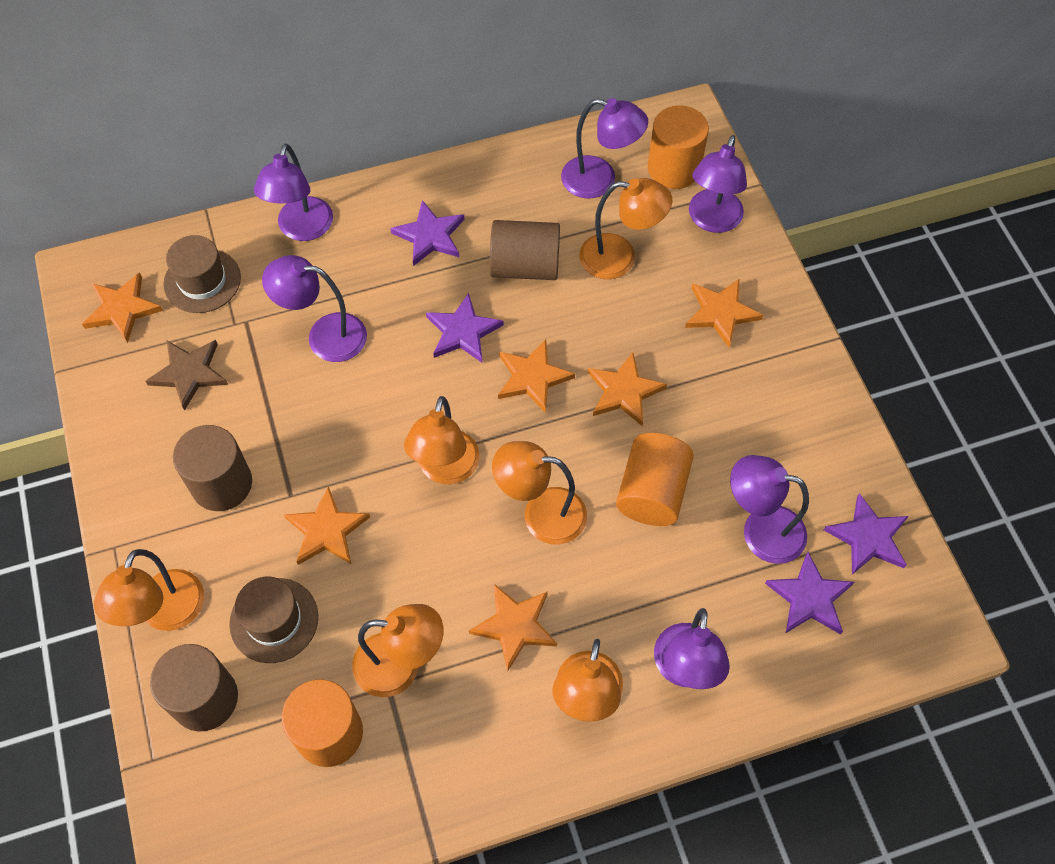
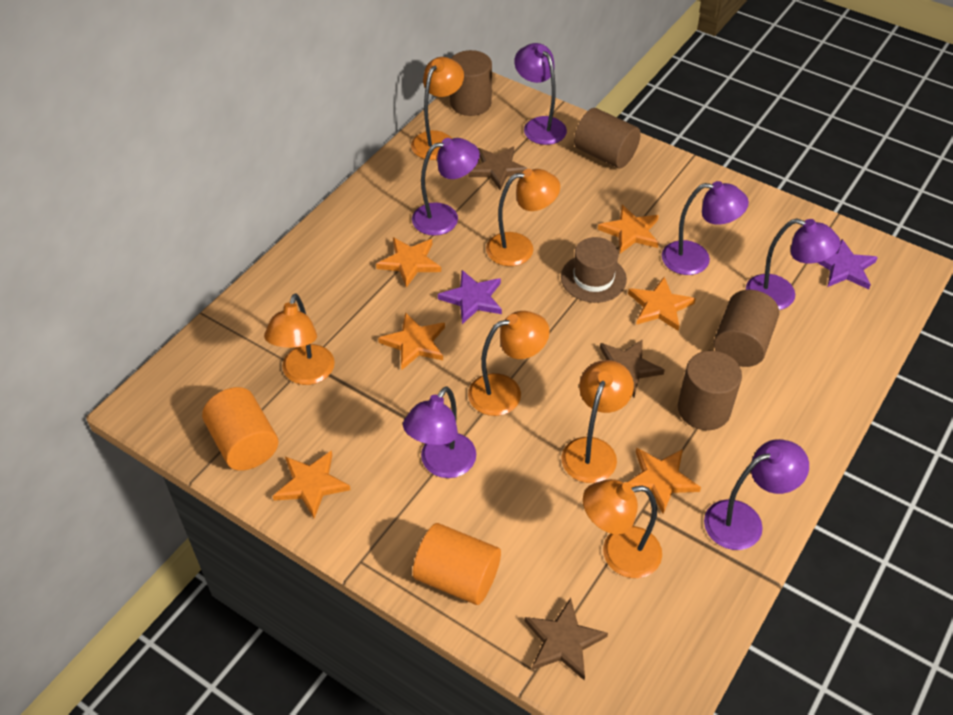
brown cylinder: [150,644,238,731] [173,425,252,511] [490,220,560,280] = 3 -> [450,50,492,116] [574,108,641,168] [678,351,742,430] [714,290,779,367] = 4
brown hat: [163,235,241,313] [229,576,318,663] = 2 -> [561,237,627,303] = 1
brown star: [145,340,228,411] = 1 -> [468,147,528,190] [525,598,608,680] [600,339,665,397] = 3
orange cylinder: [282,679,363,767] [616,433,694,526] [648,105,709,189] = 3 -> [202,387,278,471] [413,523,501,605] = 2
purple star: [390,200,465,266] [426,293,504,363] [765,552,854,635] [824,493,909,575] = 4 -> [438,270,502,324] [818,239,878,289] = 2

